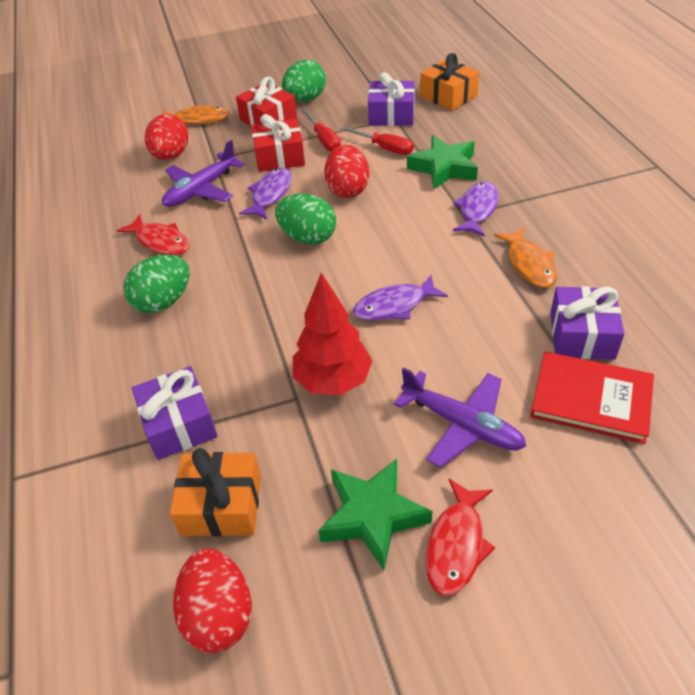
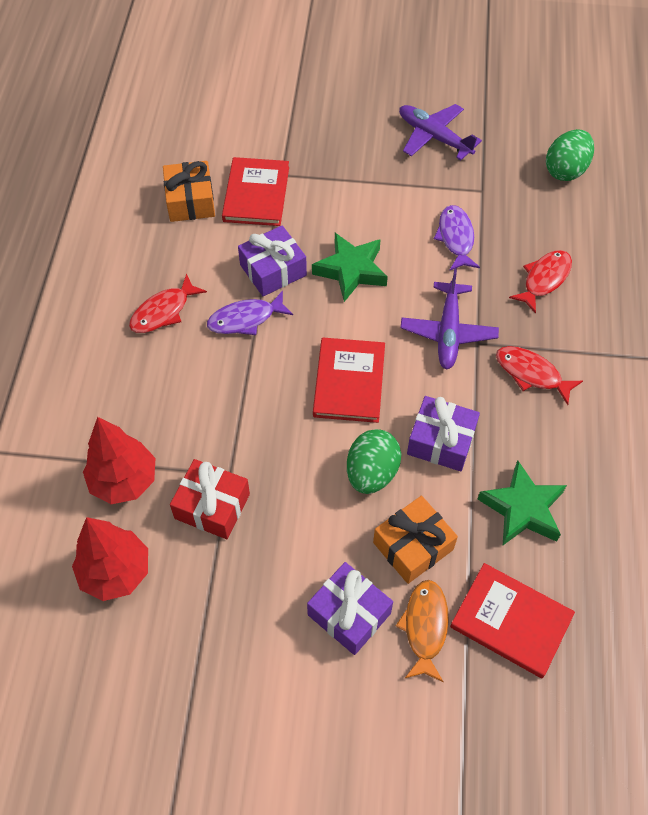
green egg: [123,255,190,313] [275,194,336,245] [282,60,326,102] = 3 -> [347,429,401,494] [546,129,594,181] = 2
orange fish: [163,105,229,124] [494,227,557,288] = 2 -> [396,580,449,682] = 1
purple fish: [239,168,292,219] [353,275,448,321] [453,181,499,237] = 3 -> [207,290,293,335] [434,205,480,271] = 2
red book: [530,351,654,444] = 1 -> [222,157,289,226] [313,338,385,423] [450,563,575,678] = 3
red egg: [145,114,189,160] [173,549,252,653] [324,145,370,198] = 3 -> none = 0
red fish: [117,214,189,255] [426,479,495,596] = 2 -> [129,273,207,333] [496,346,583,405] [509,250,572,314] = 3
red gift: [236,77,297,127] [251,114,305,172] = 2 -> [170,459,250,539] = 1
red screwdriver: [301,109,341,151] [340,126,414,155] = 2 -> none = 0
red tree: [293,273,373,395] = 1 -> [72,517,148,601] [83,417,156,504] = 2

